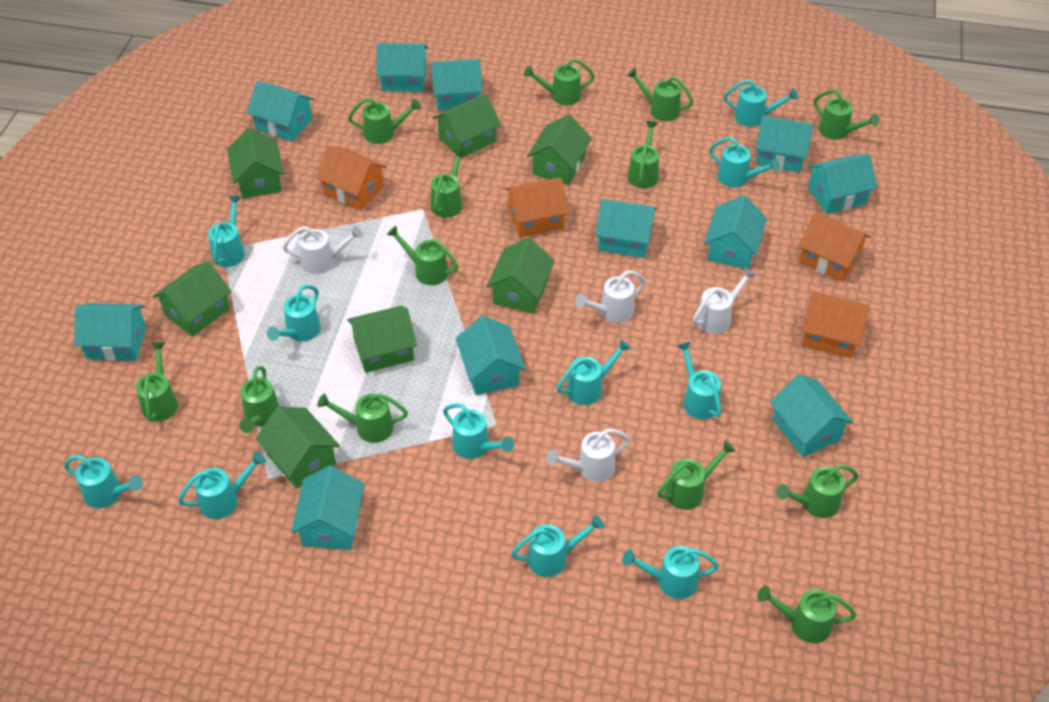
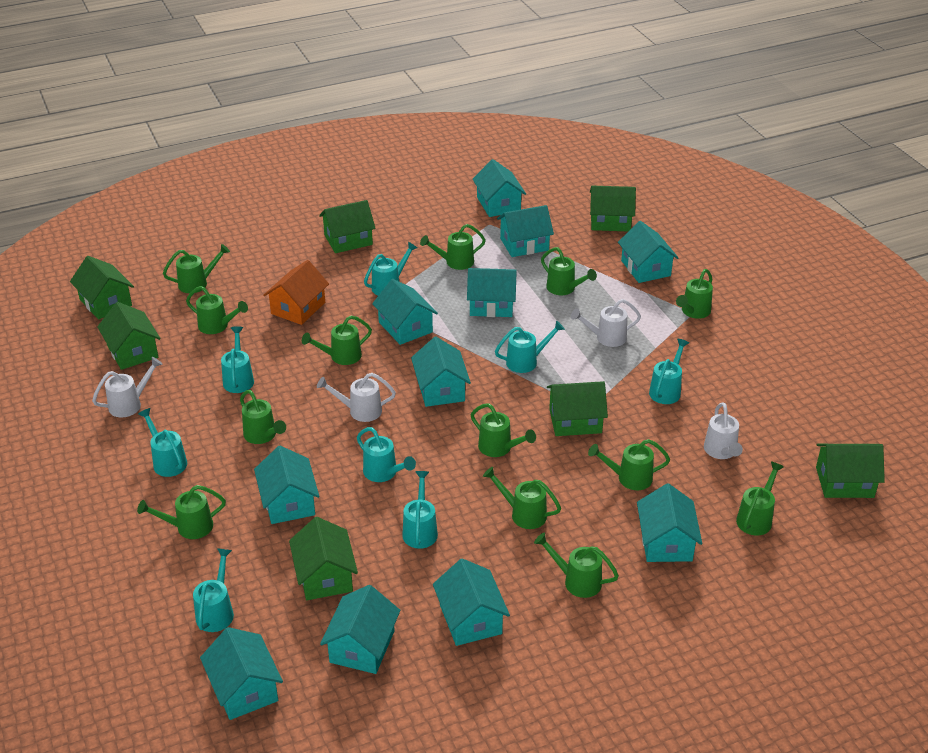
orange house: [316,145,387,211] [504,178,569,237] [799,213,871,282] [802,292,869,358] = 4 -> [264,260,329,325] = 1
turquoise watering can: [64,455,143,508] [178,452,266,519] [208,196,245,267] [267,285,321,341] [443,403,514,459] [511,515,604,577] [556,339,631,405] [622,546,719,599] [677,341,721,419] [709,137,780,187] [724,79,798,127] = 11 -> [138,408,187,477] [193,548,234,632] [221,326,254,393] [357,427,416,482] [364,242,417,296] [402,471,438,549] [495,320,565,373] [649,339,689,404] = 8

